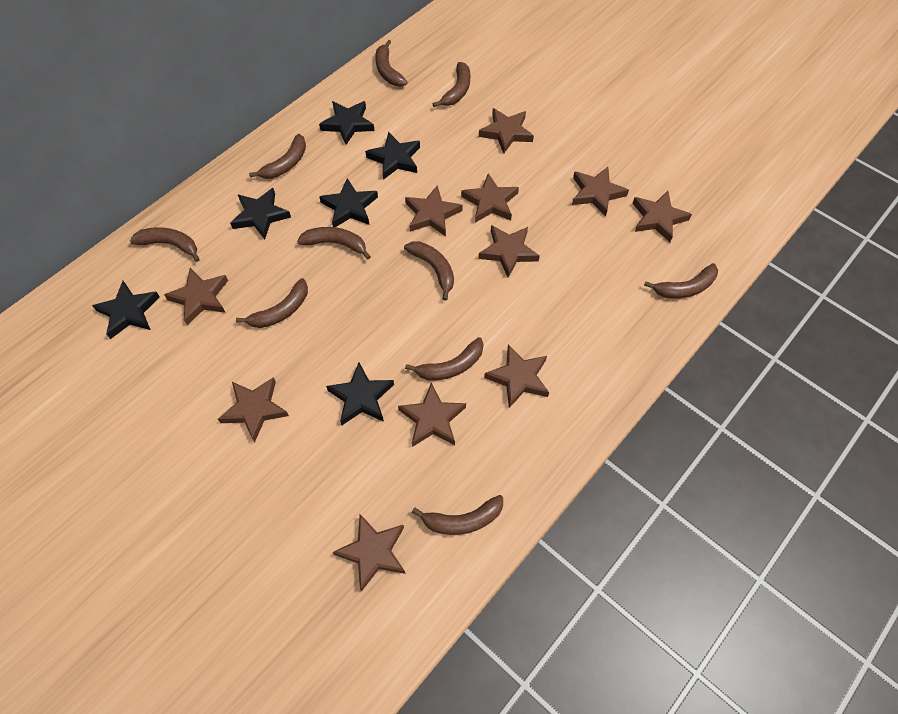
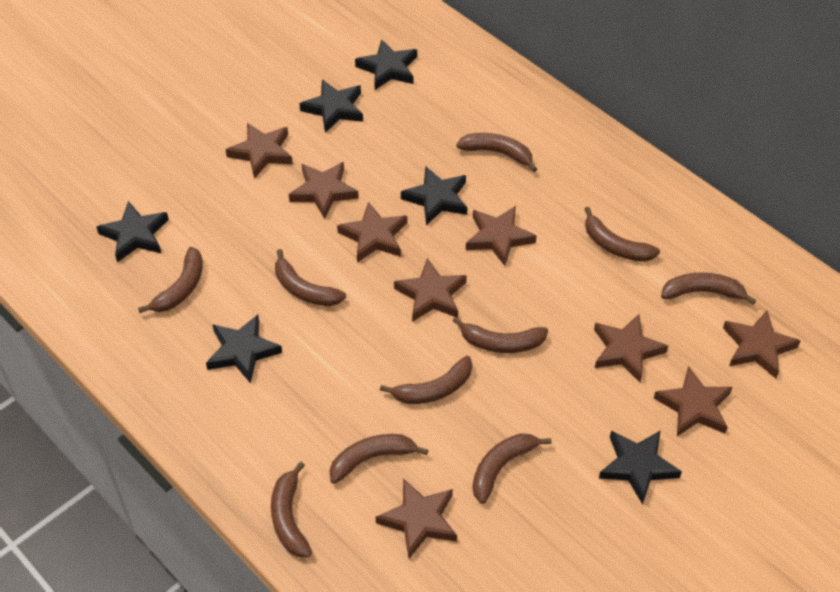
brown star: [164,268,228,325] [218,377,289,442] [333,514,406,592] [398,382,466,447] [405,185,463,236] [461,173,519,223] [478,225,540,278] [479,108,534,154] [484,345,549,408] [572,167,629,217] [632,191,692,242] = 11 -> [226,123,293,179] [289,162,359,219] [337,202,407,263] [376,478,457,559] [394,258,467,322] [466,206,537,266] [594,314,668,382] [654,366,733,436] [723,311,801,378] = 9

